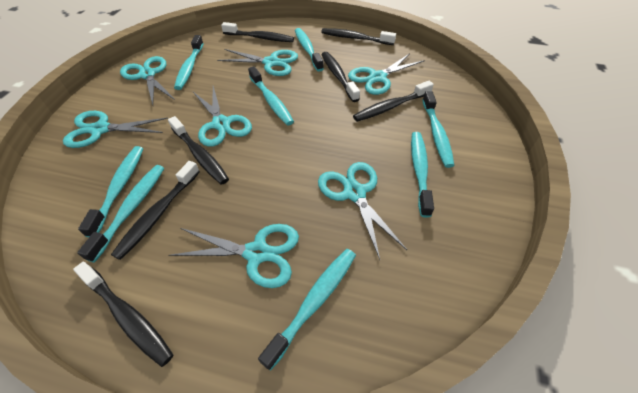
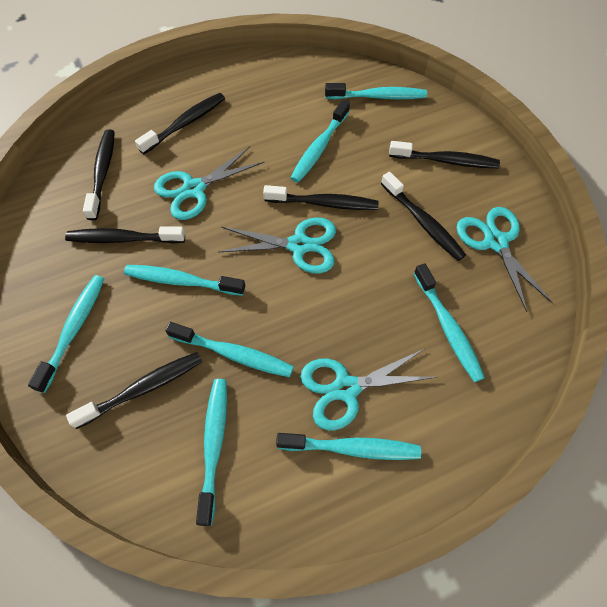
turquoise scissors: [63,111,168,148] [120,56,175,105] [169,224,299,288] [193,86,252,147] [217,49,298,76] [318,162,407,259] [348,53,425,95] = 7 -> [154,146,264,220] [219,217,336,274] [300,349,437,430] [456,207,553,312] = 4

